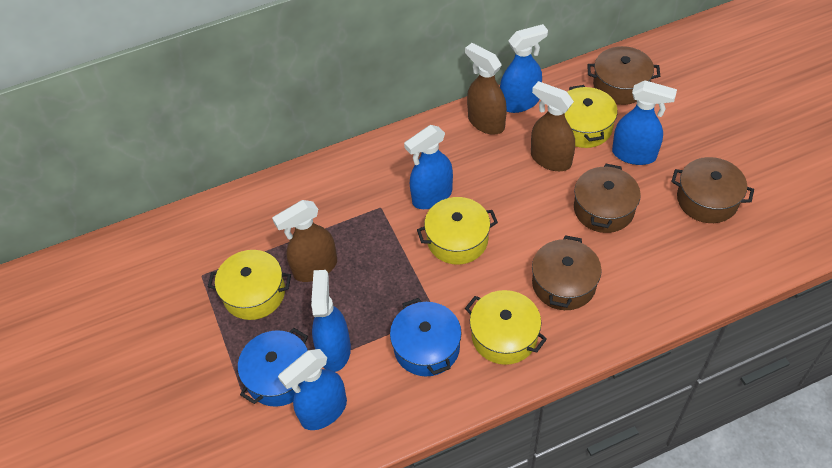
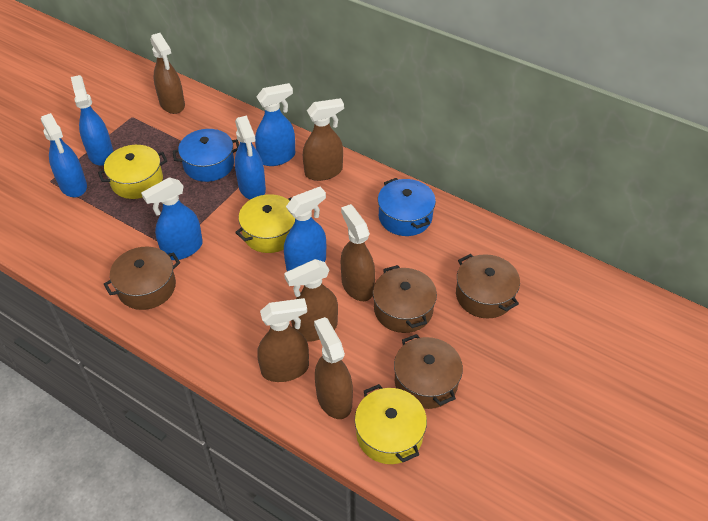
blue spray bottle: [278,349,347,430] [311,270,351,372] [404,125,453,209] [500,24,548,113] [612,80,677,165] = 5 -> [41,113,87,197] [71,75,113,166] [141,177,203,260] [235,116,266,200] [255,83,295,166] [284,187,326,271] = 6
brown spray bottle: [272,200,337,282] [465,43,507,135] [531,81,575,171] = 3 -> [150,33,185,114] [257,298,309,382] [284,259,338,342] [303,98,344,181] [314,317,353,419] [341,204,375,301] = 6
yellow pot: [208,250,291,320] [417,197,498,265] [465,290,547,365] [565,85,618,148] = 4 -> [98,145,167,199] [235,194,295,253] [355,384,427,464] = 3

